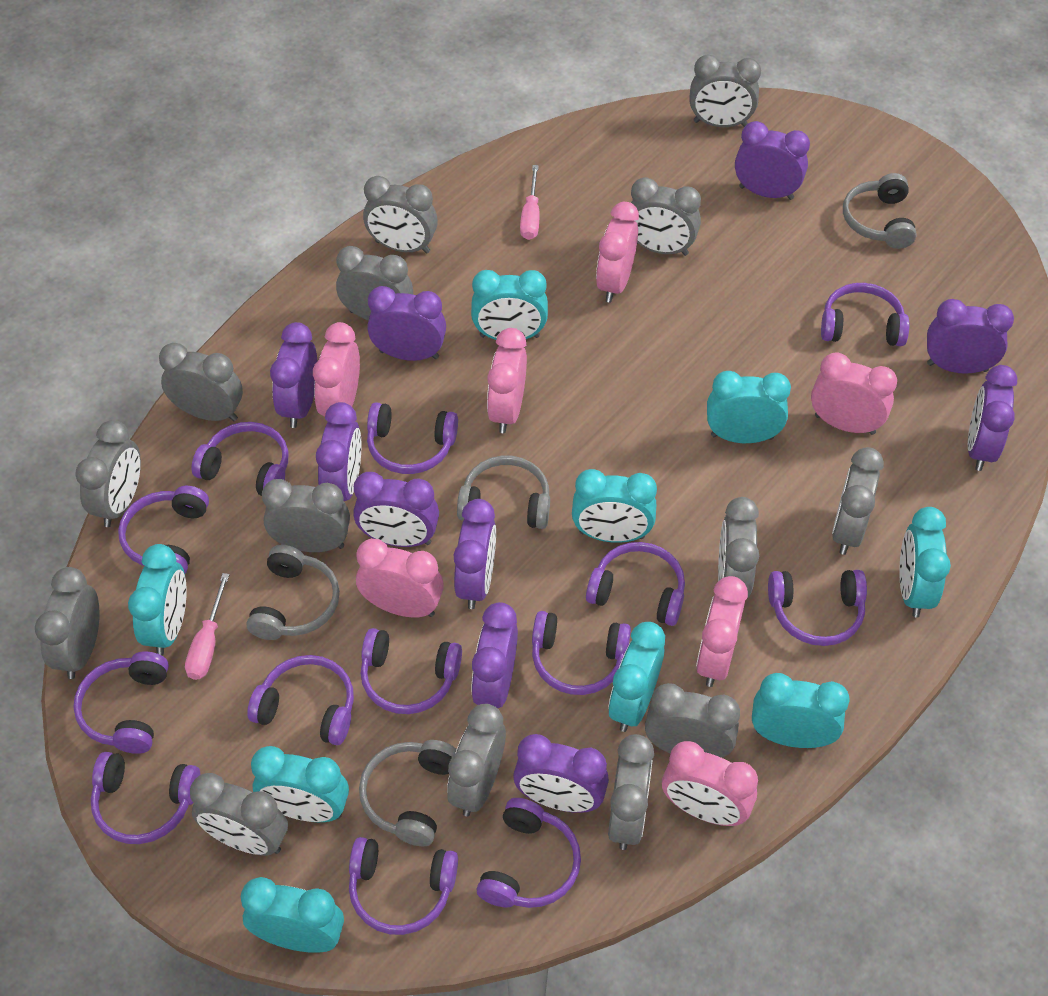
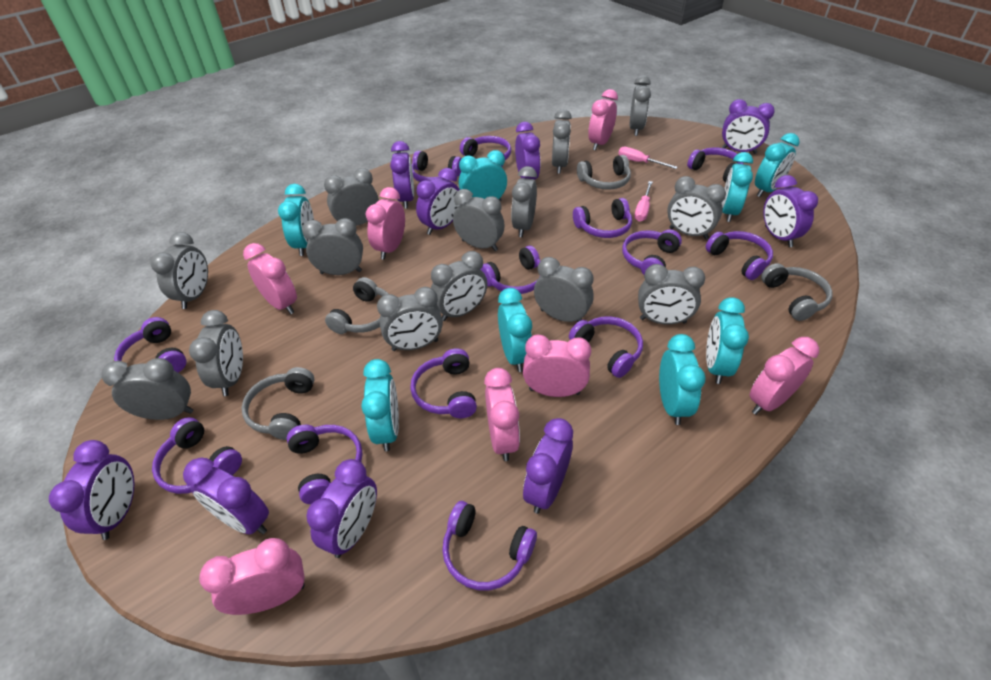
purple clock: [270,322,317,428] [316,402,361,501] [353,472,439,547] [367,286,446,361] [454,499,496,609] [471,602,518,708] [513,734,609,813] [735,121,810,200] [927,299,1014,374] [968,365,1017,471] = 10 -> [49,440,134,540] [183,458,269,535] [306,459,377,558] [390,141,414,209] [416,168,460,235] [515,122,540,180] [523,418,573,514] [722,99,775,154] [763,175,818,247] = 9
turquoise clock: [128,544,187,655] [241,877,344,953] [251,746,349,822] [471,270,548,340] [572,469,657,543] [609,622,665,732] [707,371,791,443] [752,673,850,748] [899,507,951,618] = 9 -> [278,184,314,256] [361,359,399,451] [459,150,507,201] [498,288,532,372] [659,334,706,425] [706,297,749,384] [722,152,753,222] [755,133,799,197] = 8

